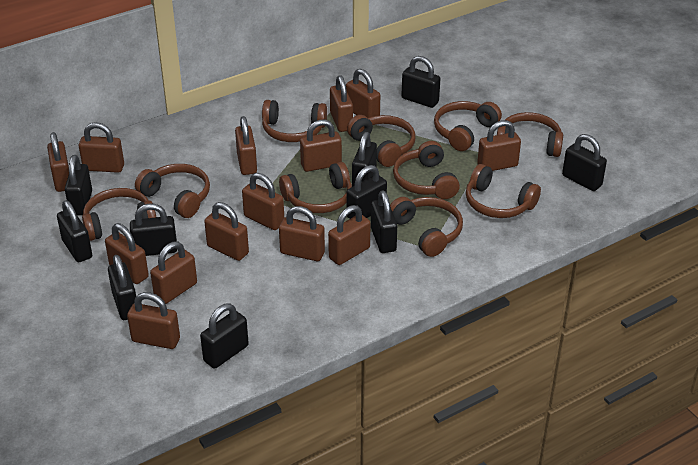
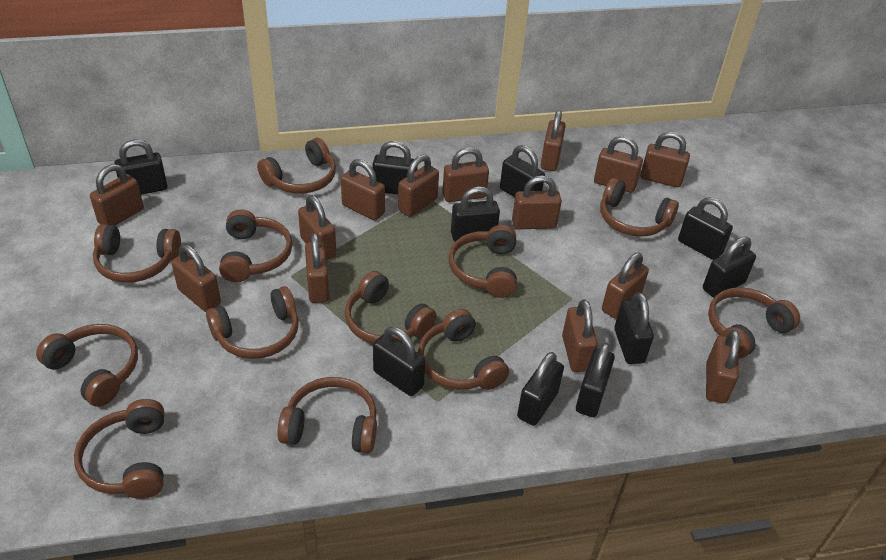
brown headphones: [82,188,156,241] [135,164,210,218] [262,100,327,142] [279,162,352,213] [347,115,416,167] [390,197,463,257] [393,141,460,199] [434,101,502,151] [466,164,541,218] [497,112,563,157] = 10 -> [36,324,138,407] [74,399,164,499] [93,224,181,283] [206,286,299,359] [219,209,292,282] [257,138,336,194] [277,377,377,454] [345,271,437,344] [418,309,509,390] [449,225,517,298] [600,178,679,237] [708,287,800,359] = 12

